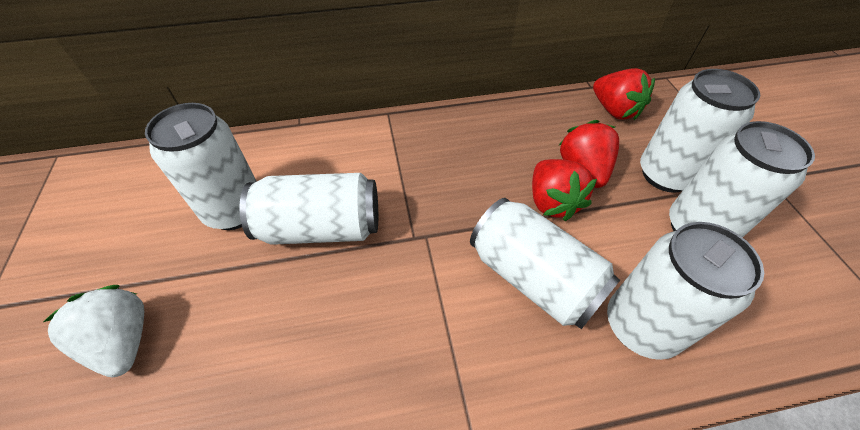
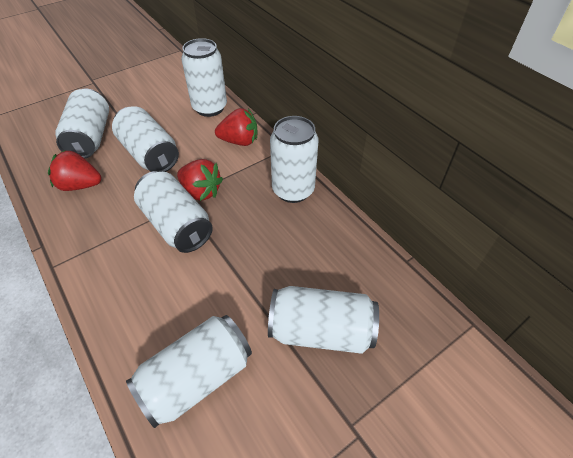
white can: [145,103,257,230] [239,173,378,245] [470,198,620,329] [607,222,764,360] [640,69,760,193] [669,121,815,238] = 6 -> [55,88,109,159] [112,106,179,172] [126,315,252,428] [134,171,213,253] [181,38,227,117] [268,286,379,354] [270,116,318,203] = 7
white strawberry: [44,285,144,377] = 1 -> none = 0

